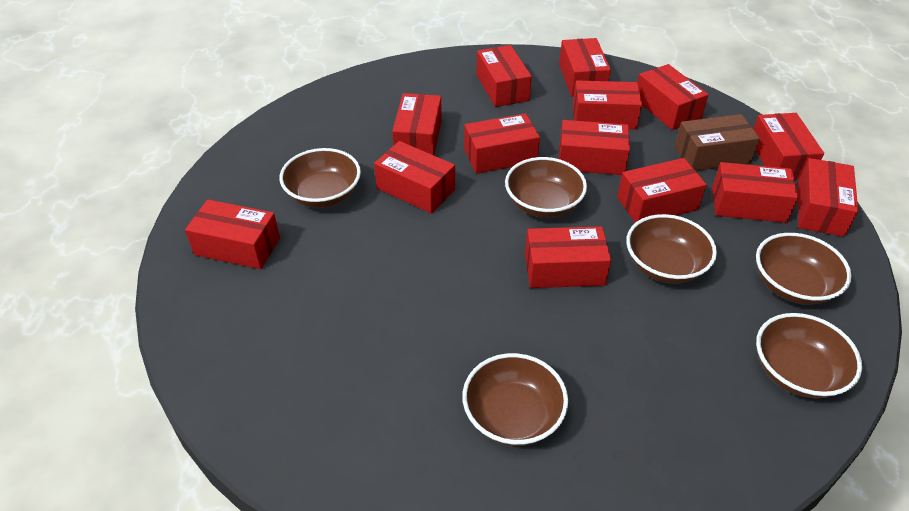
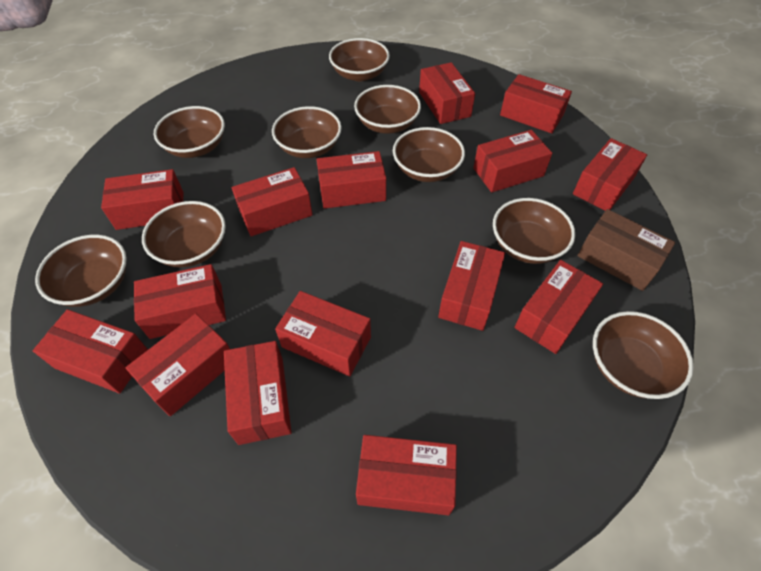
brown bowl: [280,148,361,208] [462,353,568,446] [505,157,587,218] [626,214,717,284] [756,233,851,305] [756,313,862,399] = 6 -> [35,235,127,307] [142,201,226,267] [154,106,225,158] [272,106,342,158] [329,38,390,81] [354,85,421,134] [393,127,465,182] [493,198,575,264] [593,311,694,399] = 9
red box: [185,199,280,269] [374,141,455,214] [392,93,442,155] [464,113,540,174] [477,45,532,107] [525,226,611,288] [559,38,611,97] [559,120,630,175] [572,81,642,130] [617,158,707,223] [637,64,709,130] [712,162,799,223] [753,113,824,180] [798,158,858,237] = 14 -> [33,309,148,394] [101,169,183,230] [125,314,230,416] [134,264,226,339] [224,341,292,445] [232,167,312,236] [275,291,371,376] [317,151,386,209] [356,435,457,515] [419,62,475,124] [438,241,505,331] [473,130,552,193] [500,74,572,133] [514,260,603,354] [573,138,647,211] = 15

